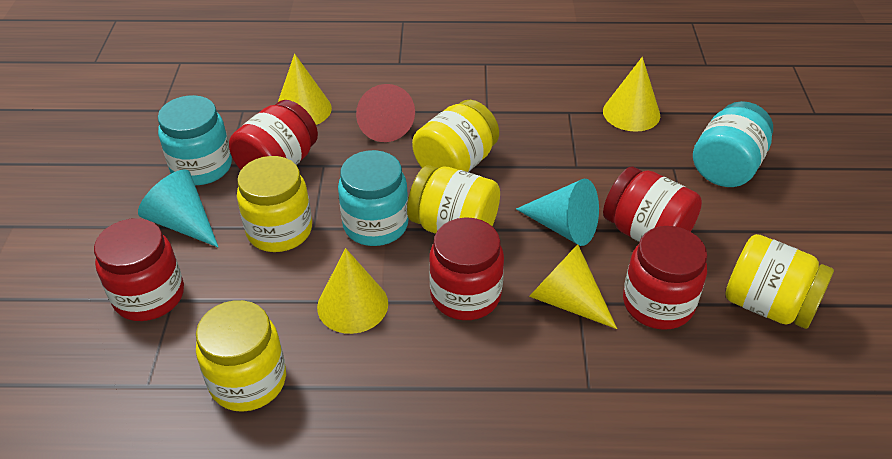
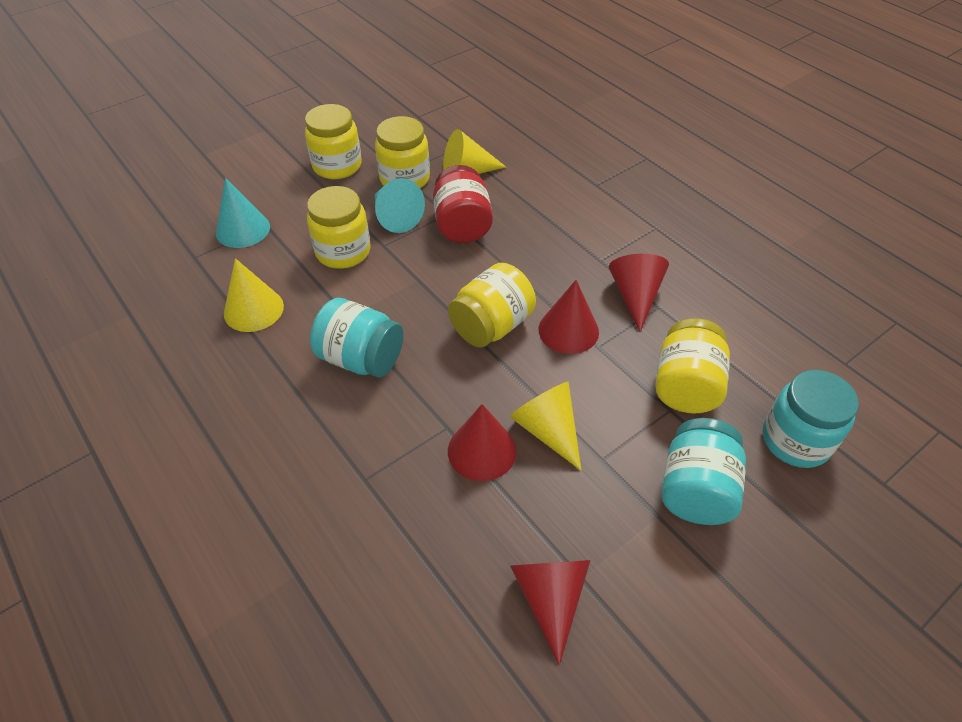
red cone: [356,84,415,142] = 1 -> [448,404,516,481] [510,560,591,665] [539,280,599,354] [609,254,669,332] = 4
red jar: [94,218,184,321] [229,100,318,170] [429,217,504,320] [603,166,702,242] [623,226,707,330] = 5 -> [433,165,493,243] = 1
yellow cone: [278,54,332,125] [317,248,388,334] [529,244,617,329] [603,57,660,132] = 4 -> [224,258,284,332] [443,129,506,174] [509,382,582,471] = 3

